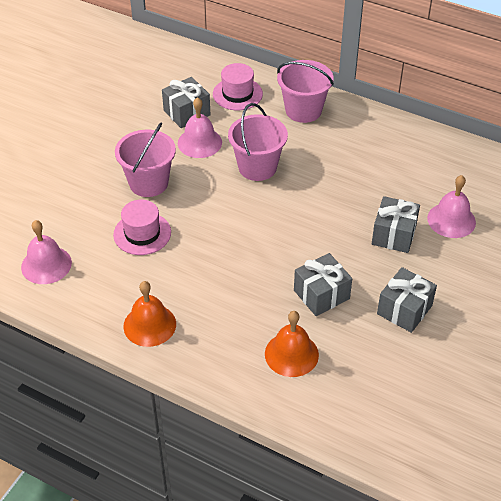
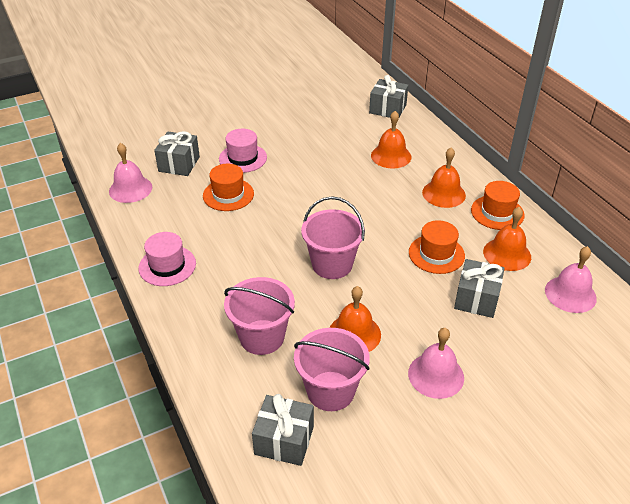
orange bell: [123,281,176,347] [265,311,319,377] = 2 -> [330,286,381,352] [371,111,411,169] [422,147,466,208] [483,207,531,271] = 4
orange hat: none = 0 -> [203,164,254,211] [409,220,465,274] [471,181,525,230] = 3

